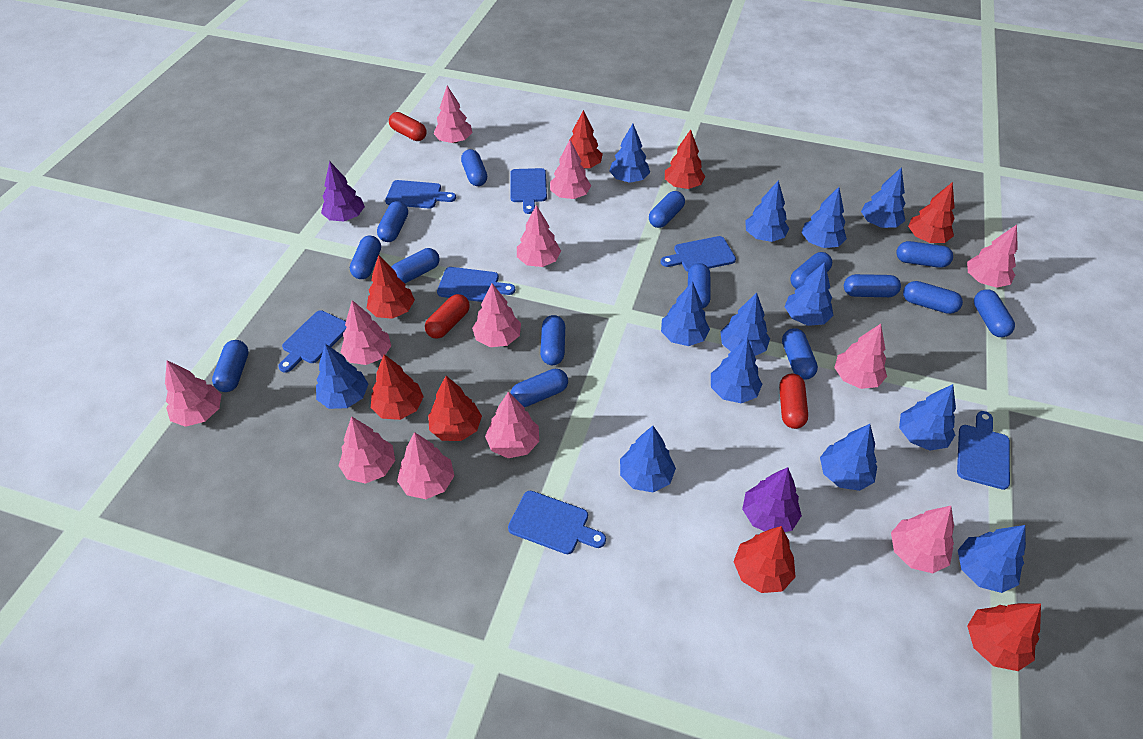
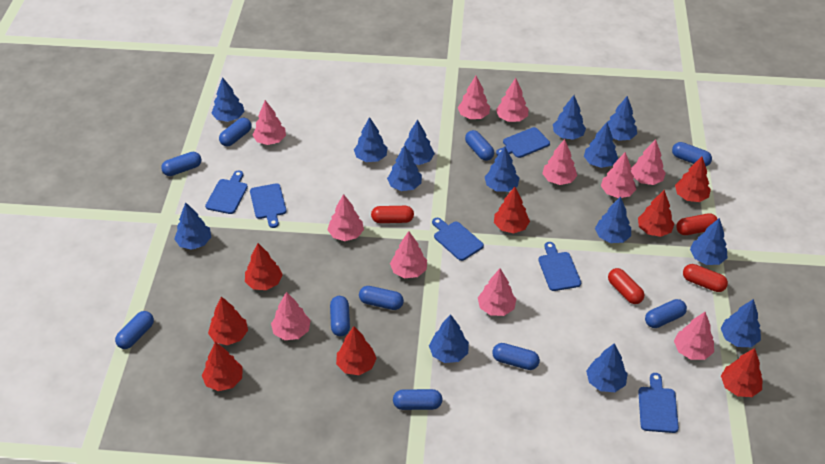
blue capsule: [212,340,249,392] [350,236,381,279] [377,201,408,242] [392,248,440,283] [461,149,487,186] [510,369,568,407] [540,315,565,365] [649,191,685,228] [688,263,711,308] [782,328,818,380] [790,252,832,289] [844,274,901,297] [896,241,953,268] [903,281,963,314] [974,289,1015,337] = 15 -> [115,311,154,349] [161,152,201,176] [219,118,252,146] [330,296,350,336] [359,286,404,310] [393,389,443,410] [465,130,494,161] [492,343,540,370] [645,299,687,328] [672,142,712,166] = 10
blue cutting board: [278,310,347,373] [385,180,456,209] [437,267,515,302] [508,491,606,554] [510,168,547,214] [661,236,736,272] [957,411,1010,490] = 7 -> [205,171,248,214] [250,183,287,228] [432,218,484,261] [496,127,550,158] [538,242,581,291] [638,373,679,433] = 6
blue tree: [316,344,368,409] [609,124,650,183] [620,426,676,492] [661,281,710,346] [711,337,762,403] [720,292,770,356] [745,180,789,242] [785,262,834,326] [801,187,847,248] [820,424,877,491] [861,167,906,228] [899,384,956,451] [958,525,1026,593] = 13 -> [174,202,211,250] [211,77,245,122] [354,117,388,162] [387,145,422,191] [401,119,435,165] [429,314,469,363] [485,147,519,192] [553,95,586,140] [584,123,618,168] [586,343,628,392] [595,196,631,243] [607,96,637,141] [690,218,728,265] [721,299,761,347] = 14
pink tree: [165,360,221,427] [339,416,395,484] [341,300,391,365] [397,432,455,499] [433,86,472,143] [472,283,521,347] [485,392,539,458] [517,205,561,267] [550,140,591,199] [834,324,887,389] [891,506,954,573] [967,225,1018,288] = 12 -> [253,100,286,145] [271,292,311,340] [327,194,364,241] [390,231,427,278] [458,76,490,119] [478,268,516,316] [496,78,529,122] [542,139,577,185] [601,152,636,198] [631,139,666,185] [674,312,714,360] = 11
purple tree: [321,161,365,221] [742,467,802,532] = 2 -> none = 0
red capsule: [389,112,426,141] [425,294,470,339] [779,374,808,429] = 3 -> [371,206,414,223] [608,268,644,304] [676,213,717,235] [683,264,728,292] = 4

